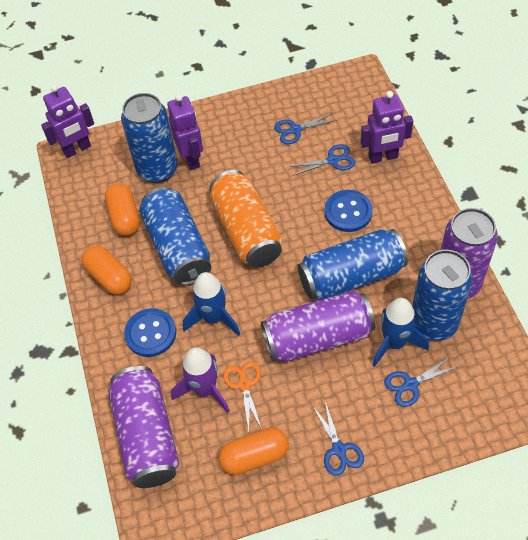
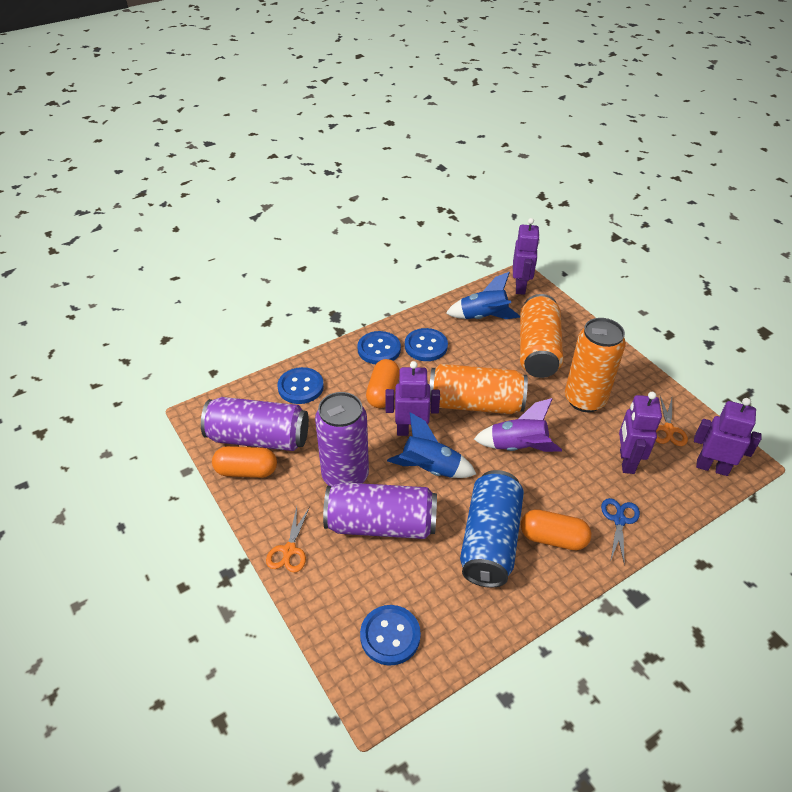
blue button: [124,308,176,357] [325,190,373,232] = 2 -> [278,367,324,404] [357,331,401,364] [360,605,421,666] [405,328,448,361] = 4
blue can: [121,93,178,183] [139,187,211,285] [298,229,408,300] [412,250,473,341] = 4 -> [460,470,524,588] = 1
blue scissors: [274,113,337,144] [289,144,355,176] [312,402,364,476] [384,356,459,407] = 4 -> [601,498,640,565] = 1
orange can: [209,170,283,267] = 1 -> [430,364,528,414] [520,294,563,378] [565,318,626,412] = 3
orange scissors: [223,361,262,431] = 1 -> [266,507,309,573] [656,396,688,446] = 2
purple robot: [41,85,94,158] [167,94,203,170] [361,91,413,164] = 3 -> [385,361,440,436] [513,218,540,295] [619,392,662,474] [694,398,762,476] = 4

